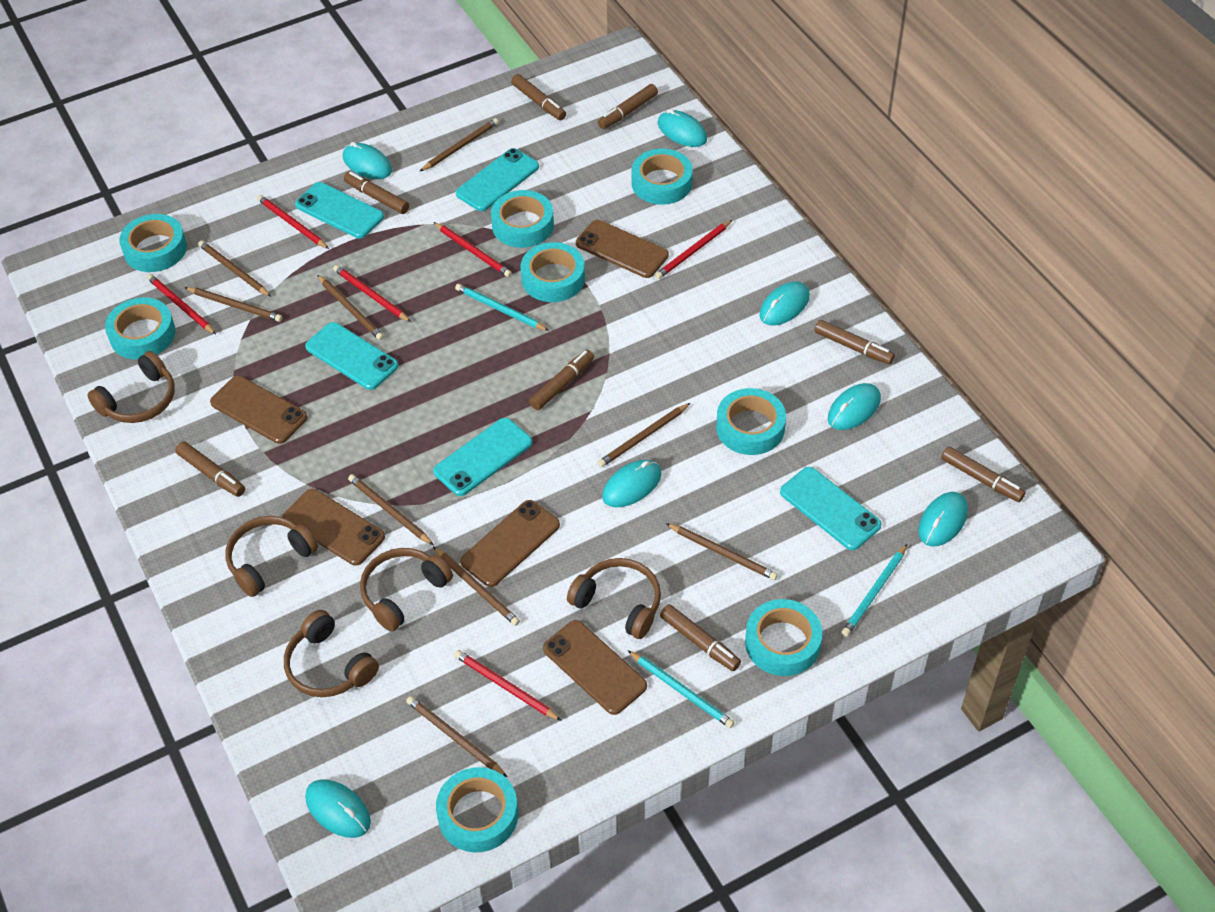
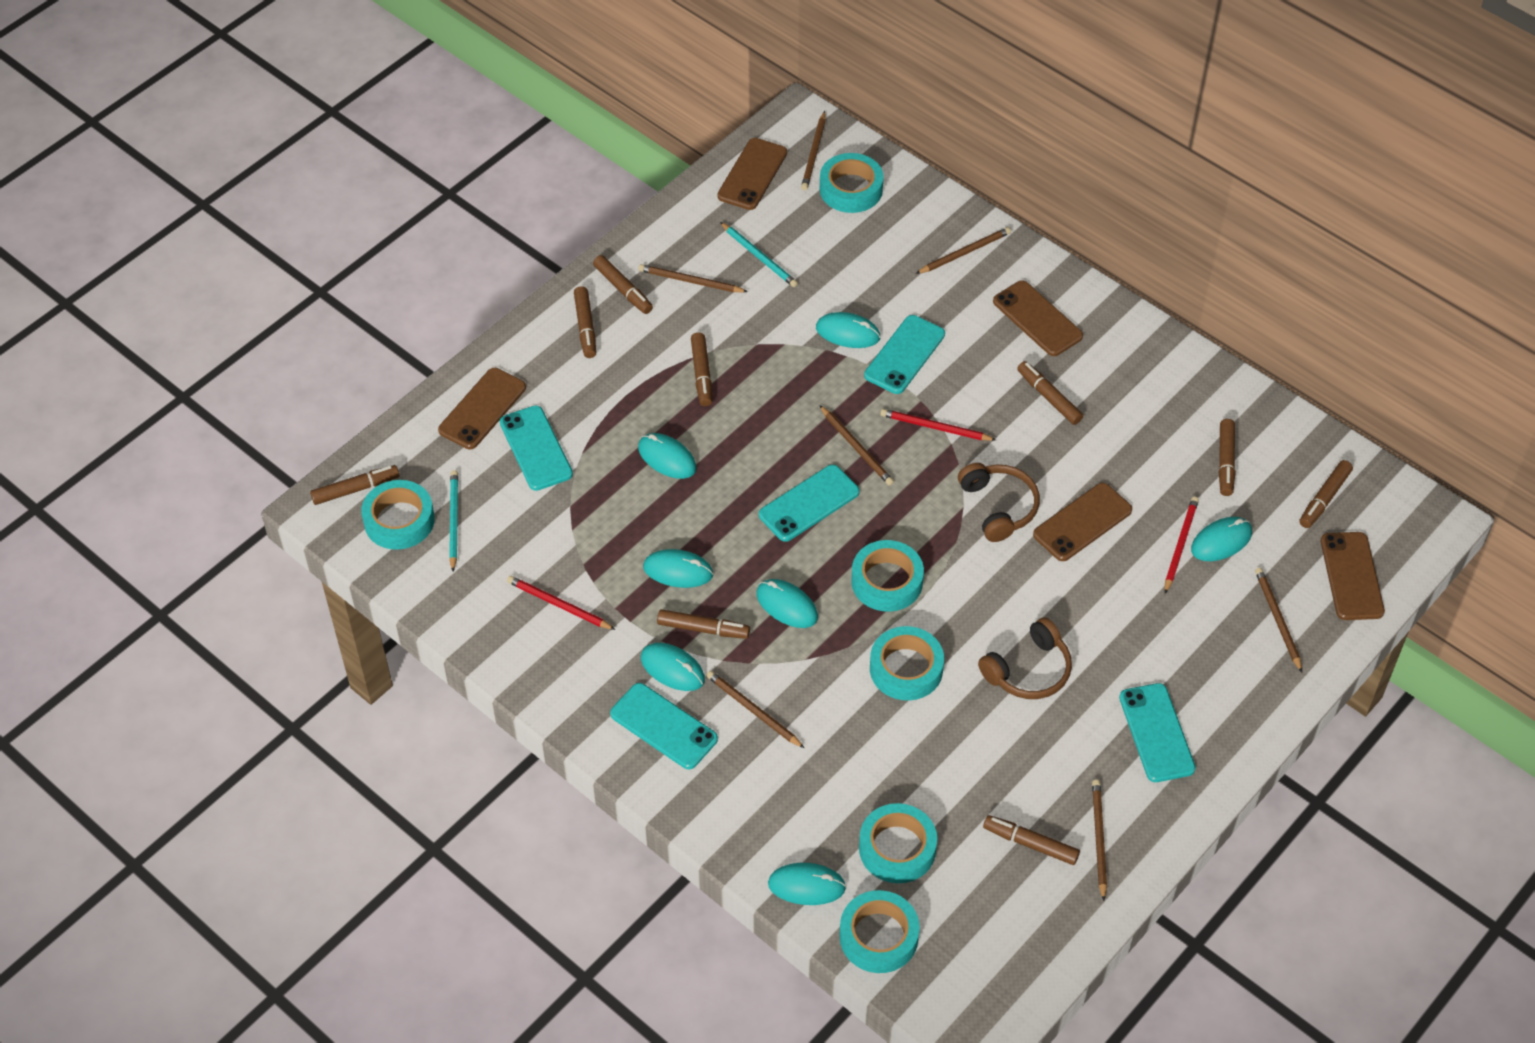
brown headphones: [87,351,175,423] [225,516,318,597] [284,610,379,697] [360,548,453,632] [567,558,661,639] = 5 -> [958,463,1040,542] [978,617,1072,699] = 2
brown marker: [175,441,245,497] [344,172,409,214] [511,74,566,120] [529,350,594,410] [598,84,658,129] [660,604,741,671] [814,320,895,365] [941,446,1026,502] = 8 -> [310,465,399,505] [574,286,596,358] [593,255,653,314] [657,609,750,639] [691,332,712,406] [983,815,1080,865] [1017,361,1083,425] [1219,419,1236,496] [1299,460,1353,528] = 9
brown pencil: [184,287,282,322] [198,241,271,297] [317,275,384,340] [348,474,434,545] [406,696,507,777] [419,118,499,172] [433,547,520,626] [597,403,690,467] [666,523,778,580] = 9 -> [638,264,748,292] [706,671,804,748] [801,111,826,190] [820,406,894,486] [916,227,1011,274] [1092,780,1107,901] [1255,568,1302,672] = 7
red pencil: [147,274,216,334] [257,195,329,249] [333,265,411,322] [433,222,512,277] [454,650,562,721] [655,220,732,279] = 6 -> [507,576,615,630] [880,409,996,441] [1164,496,1199,593] = 3
turquoise pencil: [455,284,549,331] [628,650,735,728] [841,544,907,637] = 3 -> [449,470,458,571] [720,222,798,287] = 2
turquoise tape: [105,297,176,360] [119,214,187,272] [436,767,518,853] [491,190,554,248] [521,242,585,302] [631,149,693,205] [716,388,786,455] [745,599,822,676] = 8 -> [361,480,435,550] [820,153,884,213] [840,890,920,973] [851,540,924,612] [859,803,937,883] [870,626,944,701] = 6

